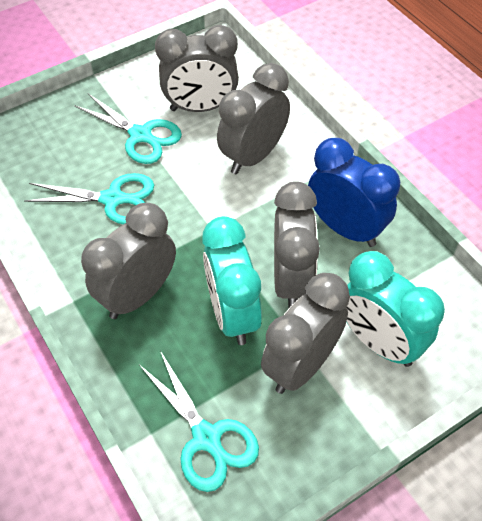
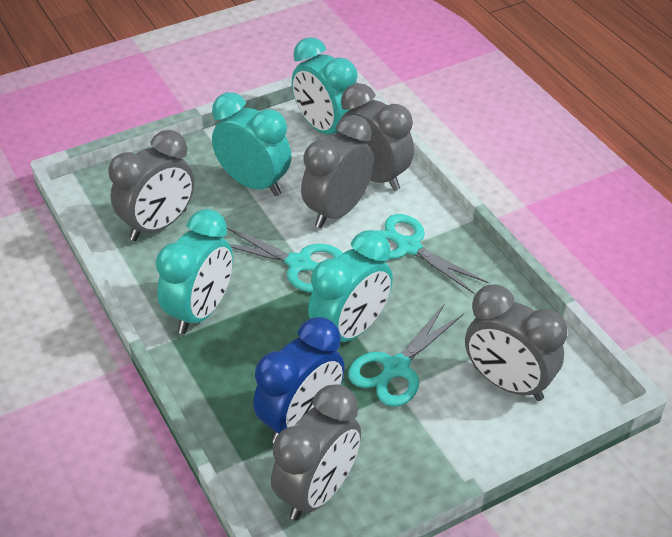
turquoise clock: [202,216,262,345] [346,251,445,367] = 2 -> [156,209,233,334] [212,92,292,196] [292,37,357,134] [308,230,393,342] = 4

